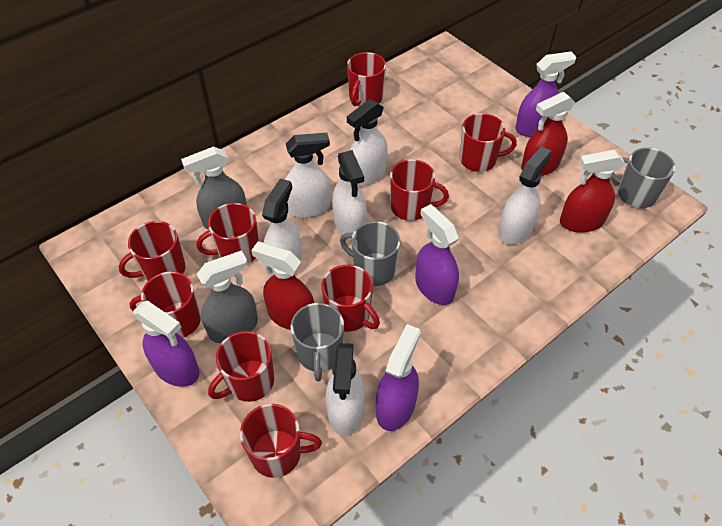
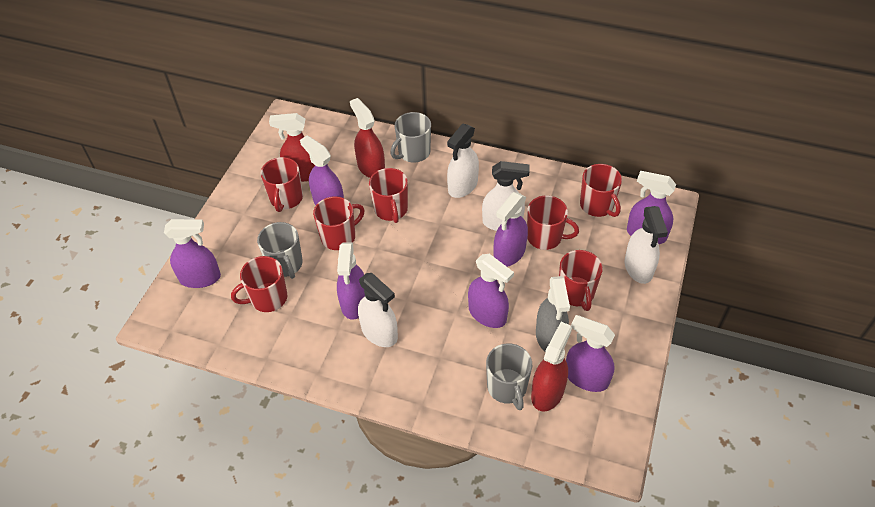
grey spray bottle: [181,146,247,230] [197,250,258,343] = 2 -> [536,276,570,351] = 1
purple spray bottle: [133,301,199,387] [376,324,421,431] [415,204,459,305] [515,52,576,137] = 4 -> [164,219,221,288] [300,136,344,205] [337,242,365,320] [468,254,514,328] [493,192,528,267] [566,315,615,392] [627,171,676,244] = 7
red mug: [119,221,185,281] [130,271,201,338] [196,203,259,264] [208,331,274,402] [240,404,322,478] [322,265,380,332] [347,52,386,106] [390,159,449,221] [460,113,517,172] = 9 -> [231,256,287,312] [261,157,303,212] [313,196,365,250] [369,168,408,223] [527,196,579,250] [559,250,603,311] [580,164,622,217] = 7
white spray bottle: [262,178,302,278] [285,133,331,218] [326,343,365,436] [332,150,367,240] [347,99,388,186] [498,146,552,245] = 6 -> [358,273,398,347] [447,124,479,198] [482,161,529,231] [625,206,668,284] = 4

